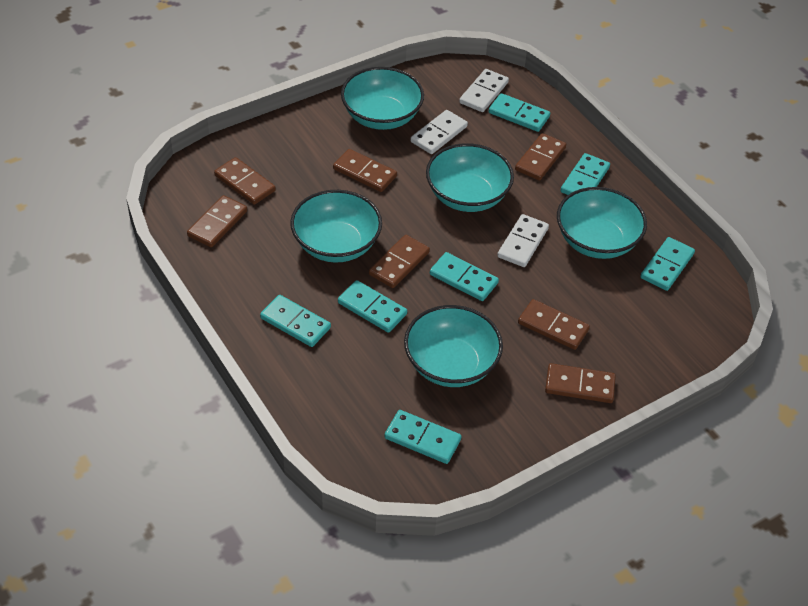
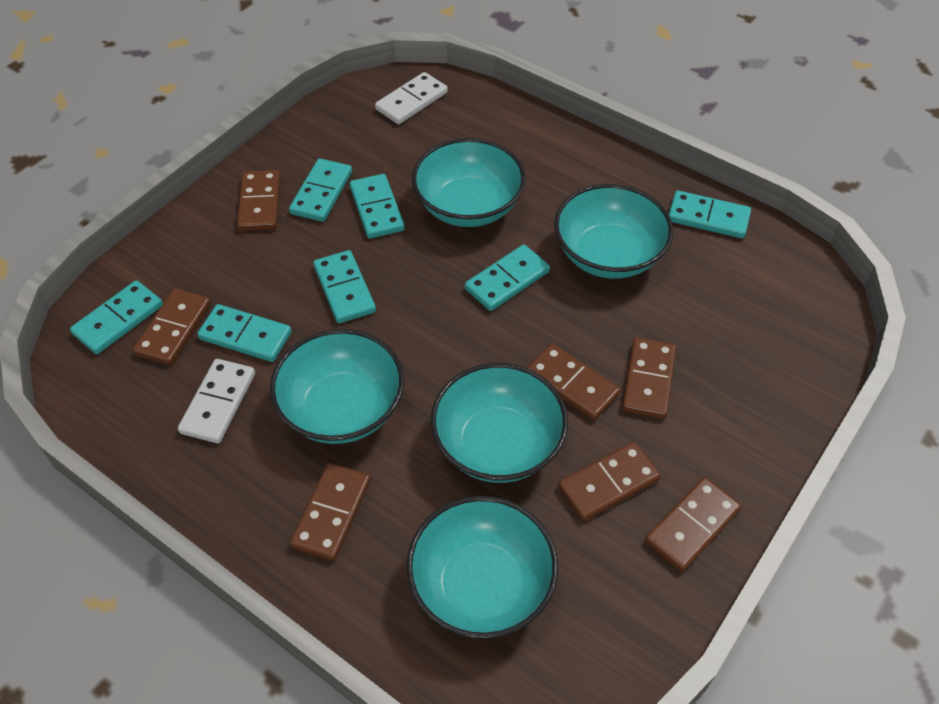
white domino: [411,110,468,154] [459,69,509,112] [497,214,549,267] = 3 -> [178,359,255,443] [375,72,448,124] = 2

